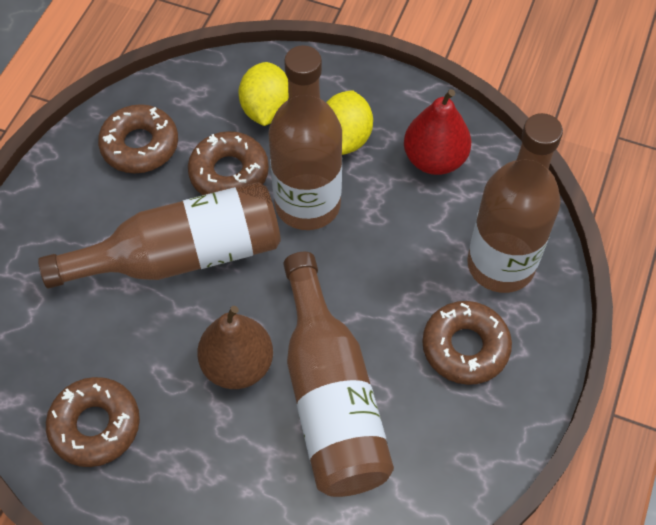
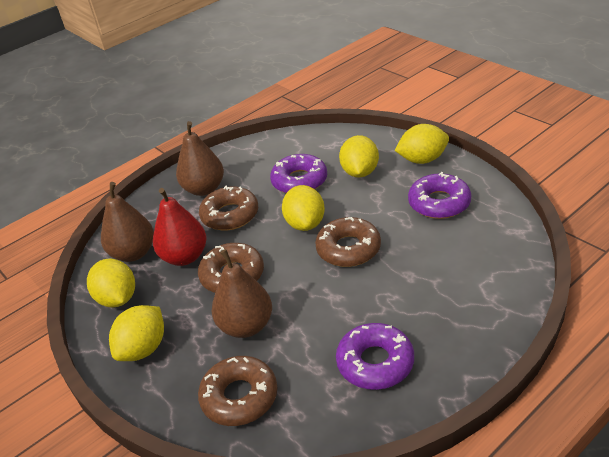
brown bottle: [38,182,281,289] [268,45,342,230] [283,252,394,497] [467,113,563,293] = 4 -> none = 0
brown pear: [197,306,273,389] = 1 -> [101,182,154,262] [176,121,224,196] [212,249,272,338] = 3
purple donut: none = 0 -> [270,154,327,193] [336,323,414,390] [408,172,471,219] = 3
yellow lemon: [238,62,288,126] [326,90,373,155] = 2 -> [87,258,135,307] [109,305,164,361] [282,185,325,231] [339,135,379,177] [394,124,449,164] = 5

